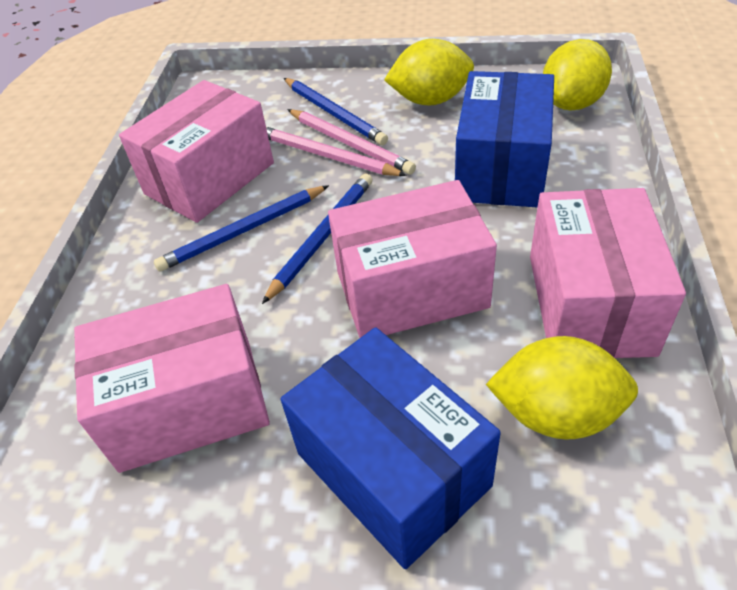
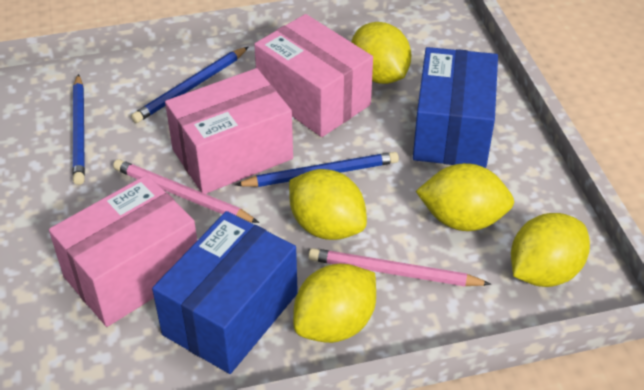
pink box: [74,284,270,473] [119,80,274,223] [328,180,497,338] [530,188,686,358] = 4 -> [49,175,197,327] [165,68,293,194] [254,14,373,137] = 3
yellow lemon: [384,39,474,106] [486,336,638,439] [543,39,612,111] = 3 -> [289,169,367,240] [293,264,376,343] [351,22,412,84] [416,163,514,231] [511,213,590,287] = 5

